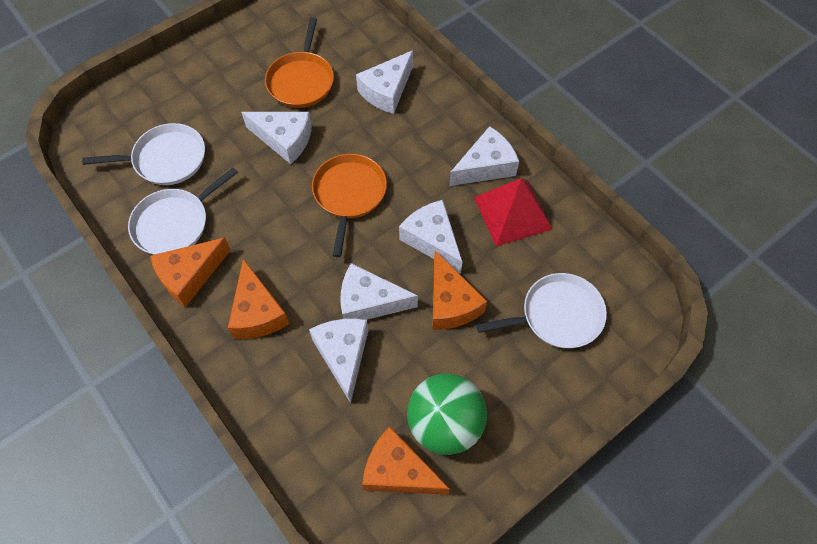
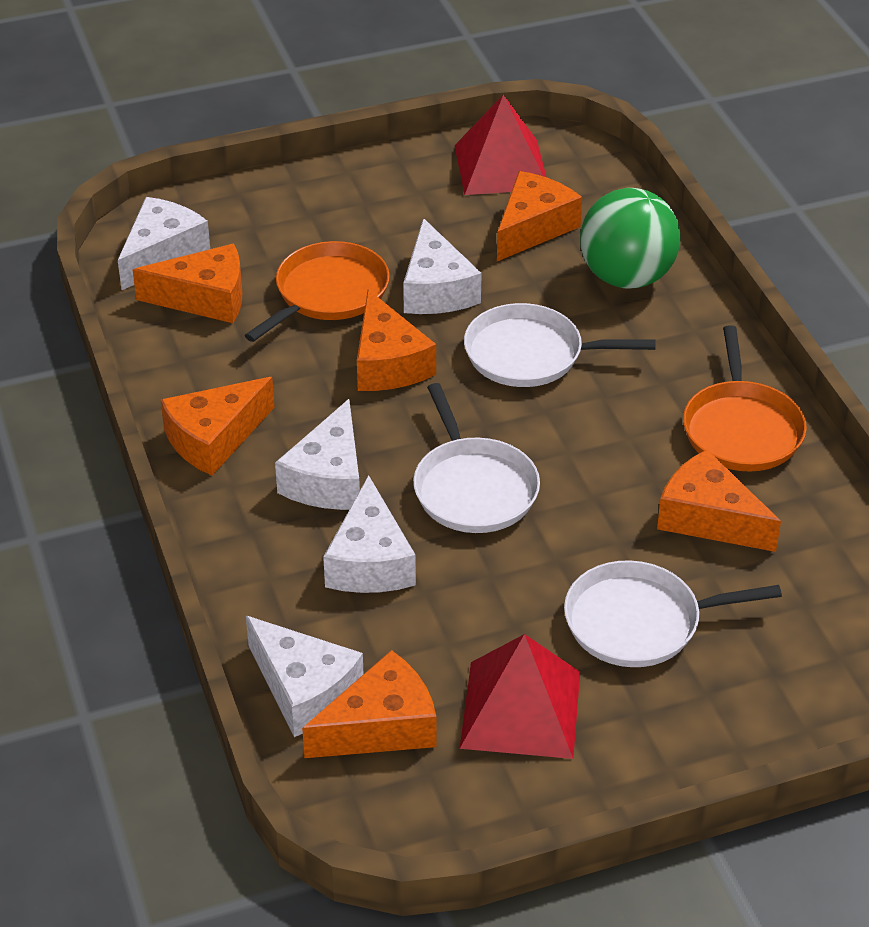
orange cheese: [150,238,231,307] [228,259,289,339] [362,426,450,495] [432,251,487,330] = 4 -> [133,244,242,323] [161,377,275,476] [302,650,436,758] [357,290,436,391] [497,171,582,261] [657,449,781,552] = 6
red pyramid: [474,178,553,247] = 1 -> [454,94,546,195] [460,634,580,759] = 2
white cheese: [241,112,312,164] [309,319,368,403] [341,263,418,320] [356,50,413,114] [399,200,462,274] [449,126,519,186] = 6 -> [118,197,210,290] [246,616,363,737] [275,399,360,510] [323,475,416,593] [403,218,482,314] = 5

